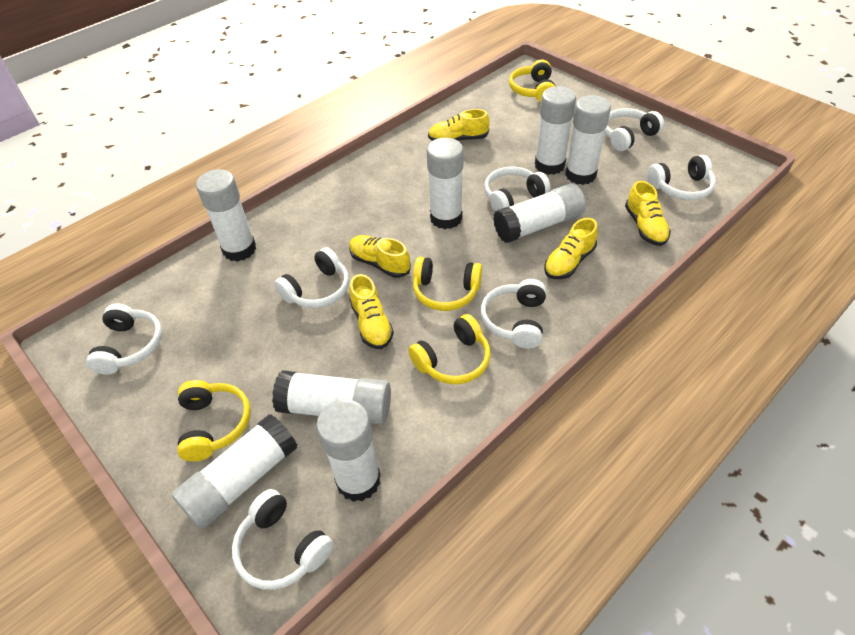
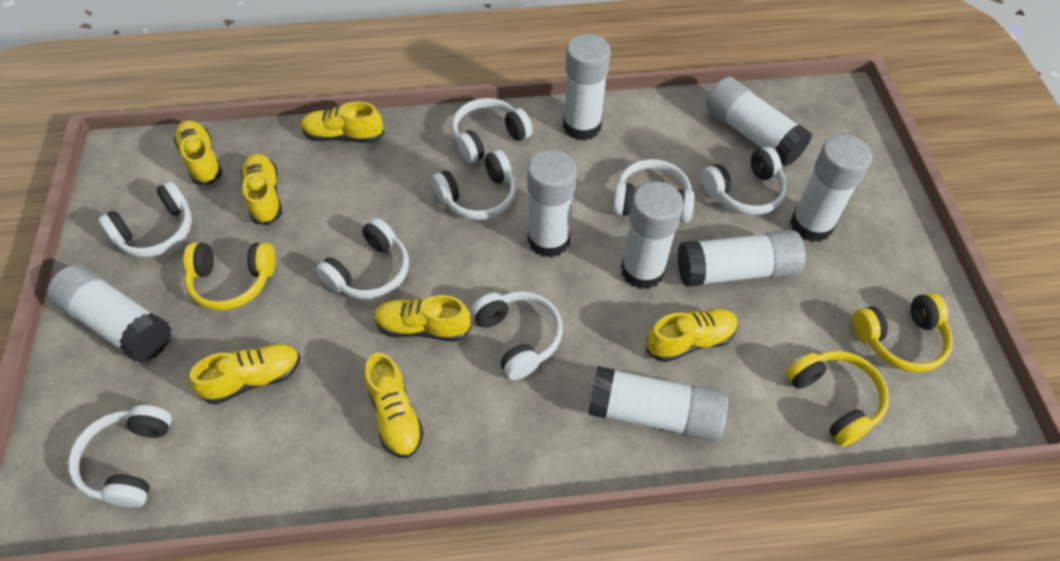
white headphones: [86,304,162,375] [232,489,333,590] [274,247,349,308] [481,279,546,349] [484,167,551,211] [605,108,664,151] [647,155,716,201] = 7 -> [68,405,172,508] [98,181,192,257] [316,218,409,299] [432,150,516,220] [452,98,533,164] [471,291,563,380] [613,159,695,223] [701,147,788,215] = 8
yellow headphones: [177,380,251,462] [408,314,490,384] [413,257,482,311] [509,59,555,102] = 4 -> [183,243,275,310] [786,351,889,447] [852,293,953,373] = 3
yellow shoe: [349,235,411,278] [349,274,394,349] [428,109,490,141] [544,218,598,279] [625,181,671,246] = 5 -> [174,120,222,185] [190,344,301,404] [241,154,282,225] [301,102,384,143] [364,353,424,458] [374,295,471,342] [646,309,738,362] = 7

